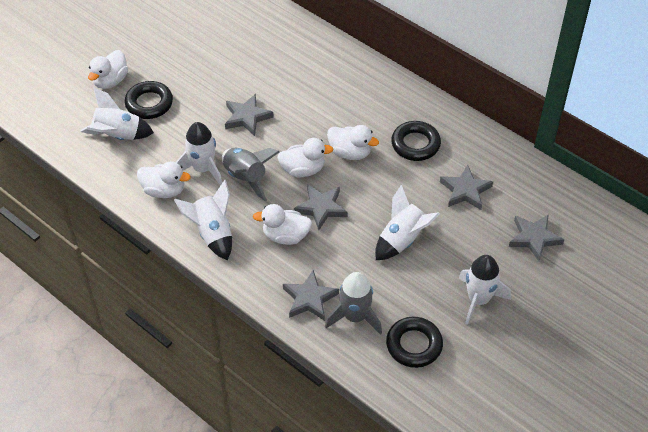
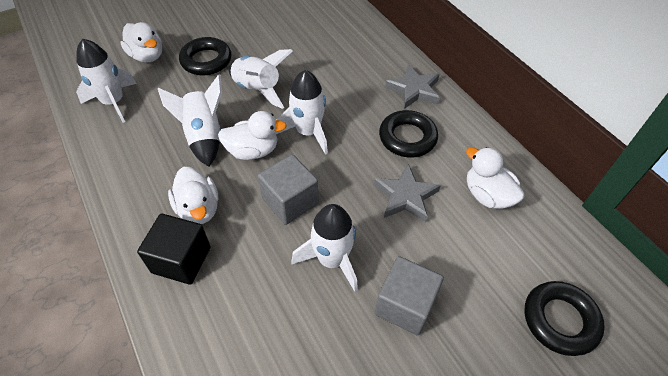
black cube: none = 0 -> [137,214,211,285] = 1
grey cube: none = 0 -> [258,154,318,225] [375,256,444,336] = 2
grey rocket: [222,148,280,201] [325,272,382,335] = 2 -> none = 0
grey star: [225,94,274,136] [283,270,339,321] [294,184,348,230] [440,165,493,210] [509,214,565,261] = 5 -> [374,164,441,222] [385,64,440,109] = 2
white duck: [88,50,128,89] [137,161,191,198] [253,204,312,245] [277,138,333,177] [327,125,379,160] = 5 -> [120,22,162,63] [168,167,218,224] [218,111,287,160] [466,147,525,209] = 4

